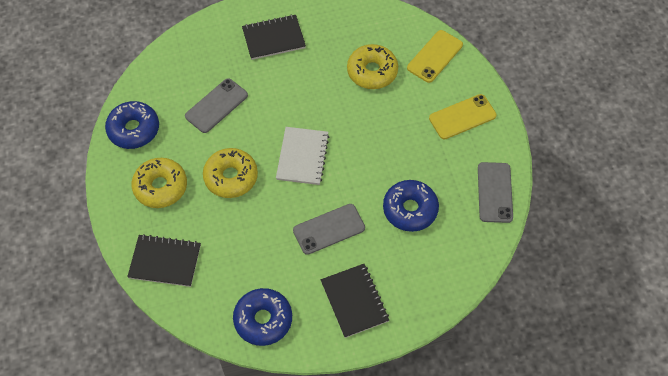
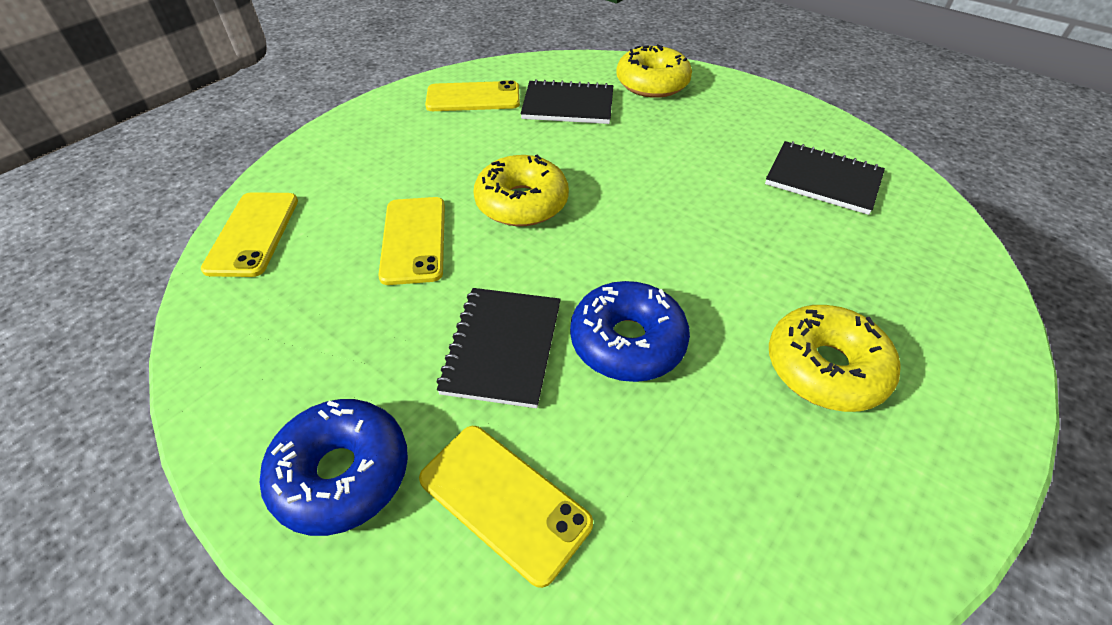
blue donut: [105,101,159,149] [233,288,292,346] [383,180,439,232] = 3 -> [260,399,408,536] [570,281,690,382] = 2
grey phone: [185,78,248,133] [293,204,365,255] [478,162,513,223] = 3 -> none = 0
white notebook: [276,127,329,185] = 1 -> none = 0
yellow phone: [407,30,463,83] [429,94,497,139] = 2 -> [201,192,298,277] [378,197,445,285] [419,426,593,588] [425,80,520,111] = 4

